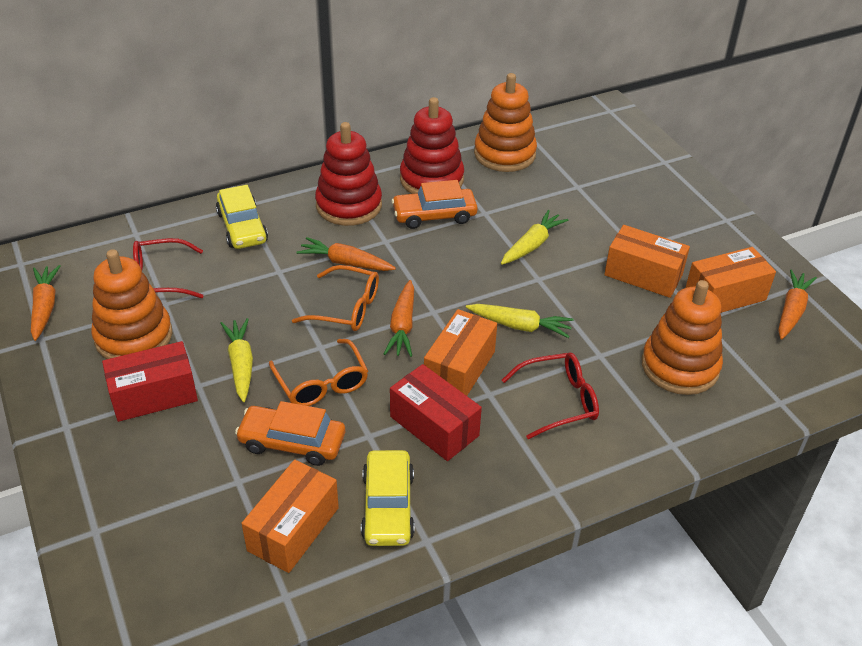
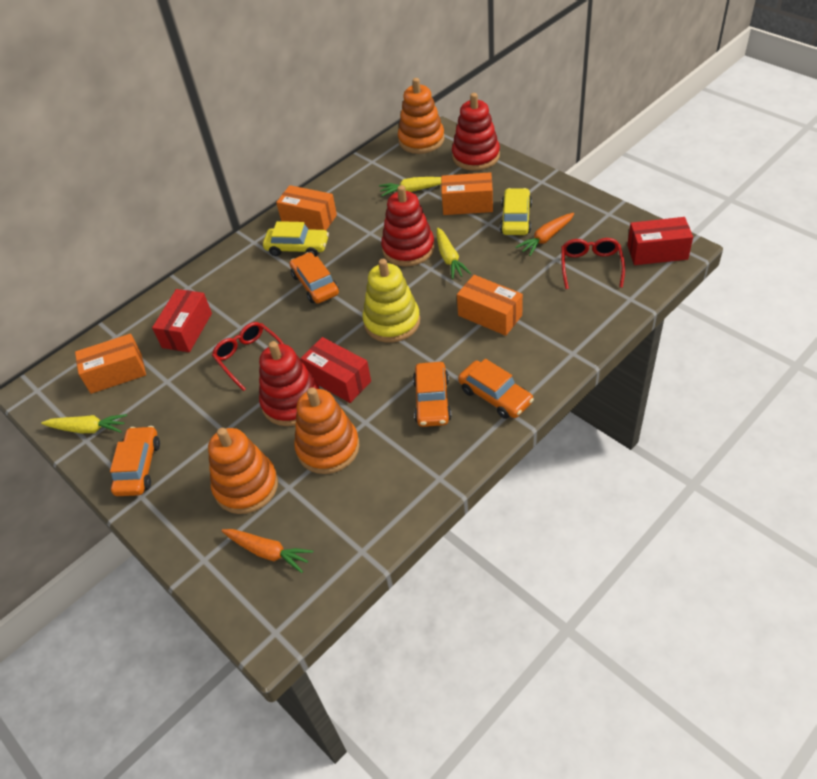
orange car: [235,401,345,466] [391,180,478,229] = 2 -> [110,426,160,496] [290,252,339,304] [413,362,452,427] [458,359,534,419] = 4
orange carrot: [31,265,60,341] [296,237,396,271] [384,280,414,357] [778,270,817,339] = 4 -> [222,529,313,573] [515,213,574,256] = 2
orange glasses: [269,339,368,406] [292,265,379,331] = 2 -> none = 0
red box: [102,341,198,422] [390,364,482,461] = 2 -> [152,289,212,352] [301,337,371,403] [627,217,693,265] = 3
red stacking toy: [315,122,382,226] [400,97,464,194] = 2 -> [259,341,319,426] [381,185,435,267] [452,93,500,171] = 3
yellow stacking toy: none = 0 -> [363,259,420,343] = 1

